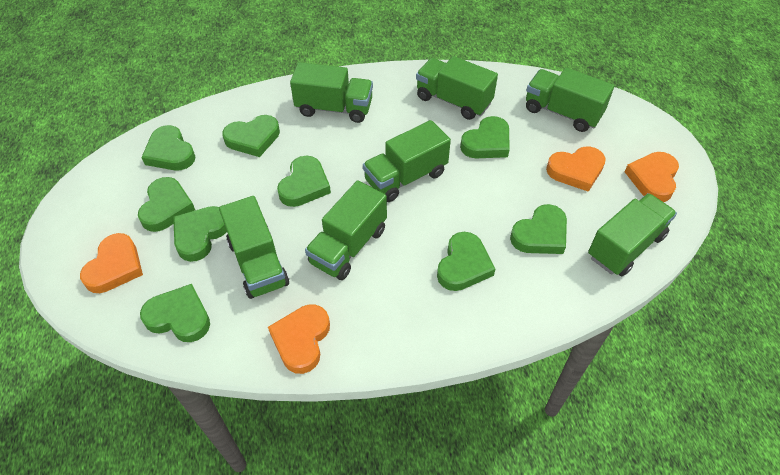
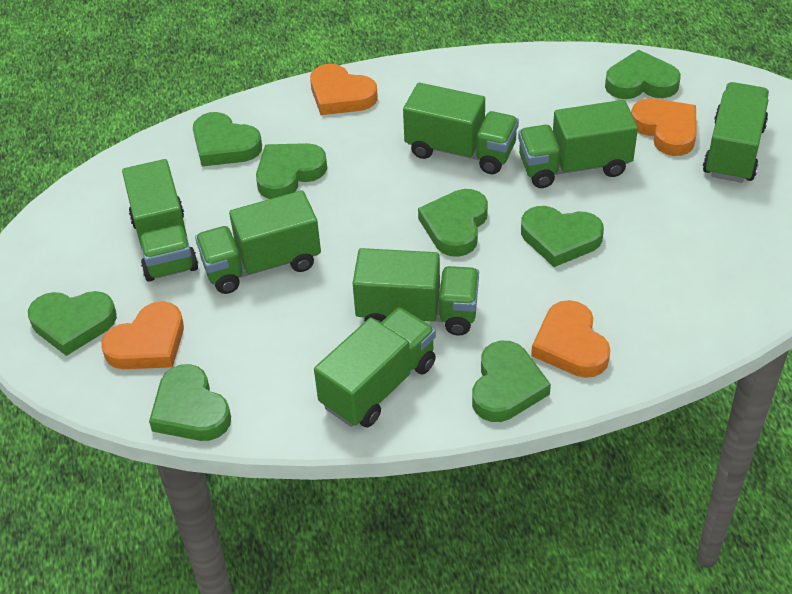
green heart: [138,177,195,232] [140,284,210,342] [141,125,195,170] [173,206,227,262] [222,115,280,157] [277,156,331,207] [437,232,495,291] [460,116,510,158] [510,204,567,254] = 9 -> [28,291,117,356] [149,364,231,441] [193,112,262,166] [256,143,327,199] [418,189,488,257] [472,341,551,422] [521,206,604,267] [605,50,681,99] = 8

